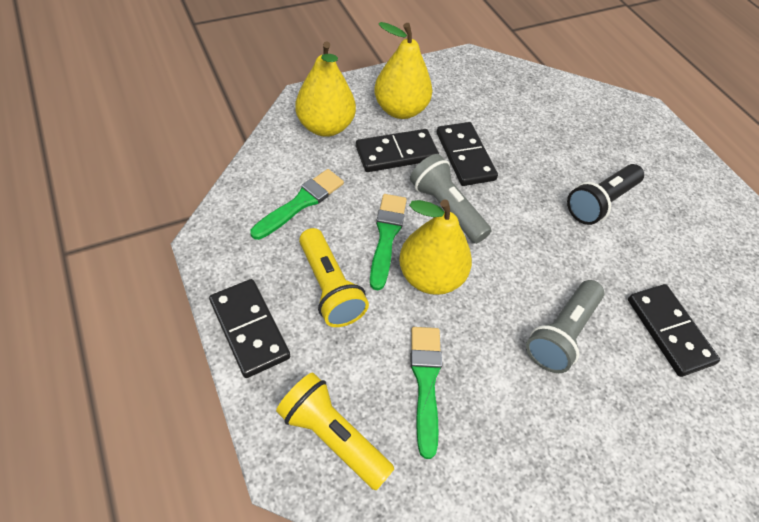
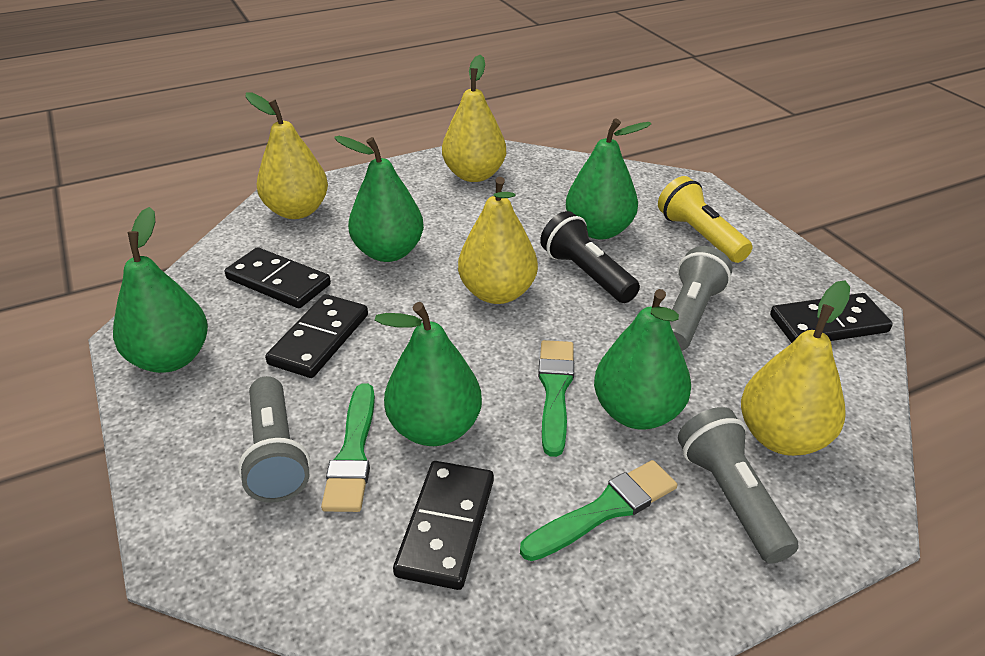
green pear: none = 0 -> [113,207,208,373] [334,136,424,262] [374,302,482,446] [566,118,651,240] [594,289,691,430] = 5
grey flashlight: [410,154,492,244] [526,280,604,373] = 2 -> [238,376,310,503] [670,246,732,351] [678,407,799,564] = 3
yellow flashlight: [276,372,394,490] [299,228,369,327] = 2 -> [658,176,753,263] = 1
yellow pear: [295,41,356,137] [374,22,432,119] [399,199,472,295] = 3 -> [246,92,328,219] [442,55,506,182] [458,177,538,304] [741,280,850,456] = 4

